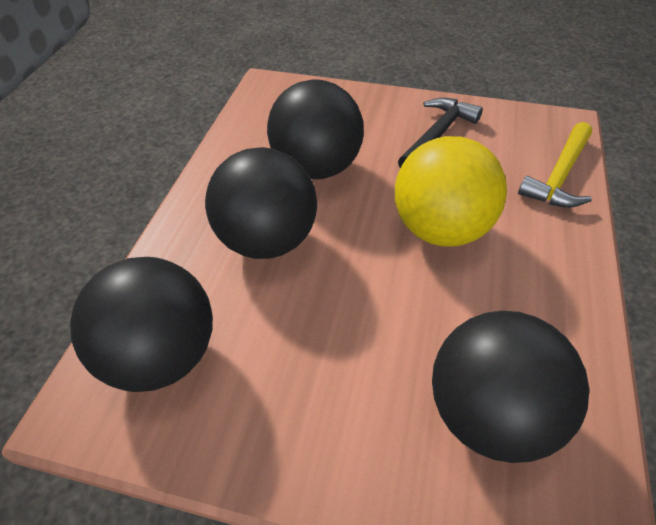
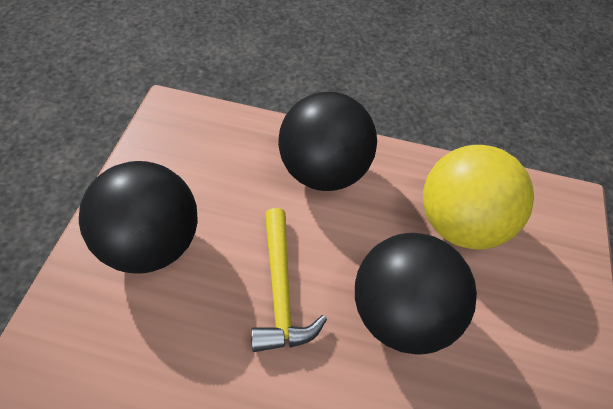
black ball: [70,257,213,392] [205,147,317,259] [267,79,364,179] [432,310,589,463] = 4 -> [79,161,198,274] [278,92,377,191] [355,233,477,355] = 3
black hammer: [398,98,483,168] = 1 -> none = 0

